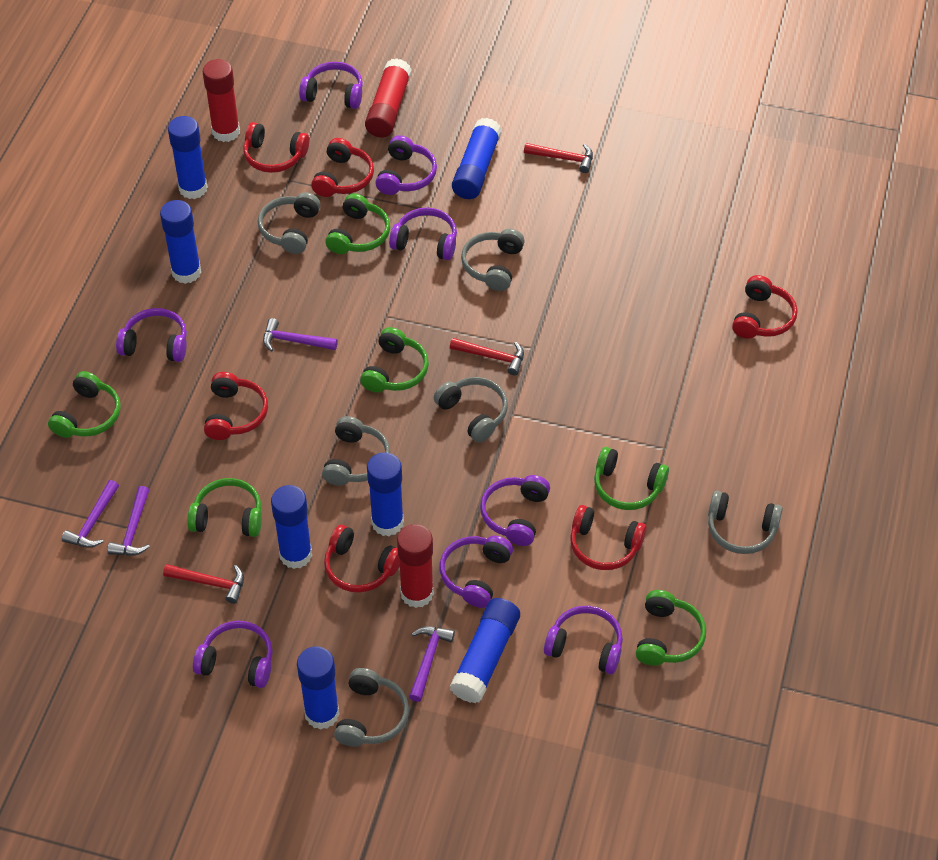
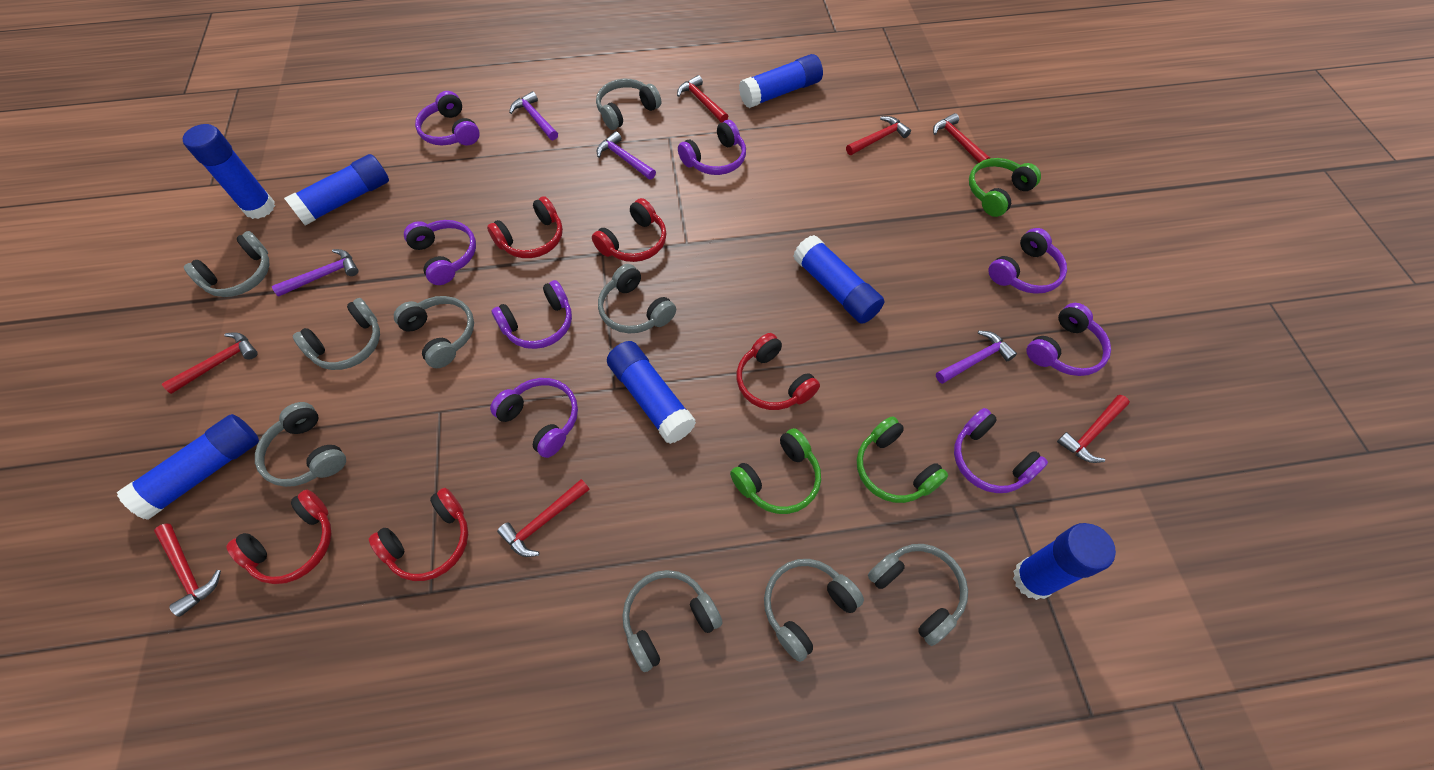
green headphones: [48,371,121,438] [187,478,262,537] [325,193,390,254] [360,327,429,393] [594,447,669,510] [636,590,706,666] = 6 -> [730,428,821,514] [857,416,948,503] [969,158,1041,217] = 3
grey headphones: [258,192,320,254] [322,416,390,486] [334,668,409,747] [434,377,508,443] [461,229,525,291] [708,491,783,554] = 6 -> [184,231,269,297] [255,402,346,487] [293,298,380,370] [394,296,474,368] [596,79,661,130] [598,264,676,334] [622,570,723,672] [764,559,864,662] [868,544,968,646] = 9
red glue stick: [203,59,240,142] [365,58,412,138] [397,524,434,608] = 3 -> none = 0
red hammer: [163,564,244,604] [450,338,524,375] [524,143,593,173] = 3 -> [154,523,221,617] [162,332,258,394] [497,479,590,557] [677,75,728,123] [846,116,911,155] [933,113,990,163] [1057,395,1130,463] = 7
red headphones: [204,372,268,440] [243,122,309,173] [311,138,374,197] [324,525,400,592] [570,505,647,570] [732,275,797,339] = 6 -> [226,490,332,584] [369,488,468,581] [487,196,563,258] [592,198,666,262] [737,333,820,410] = 5

